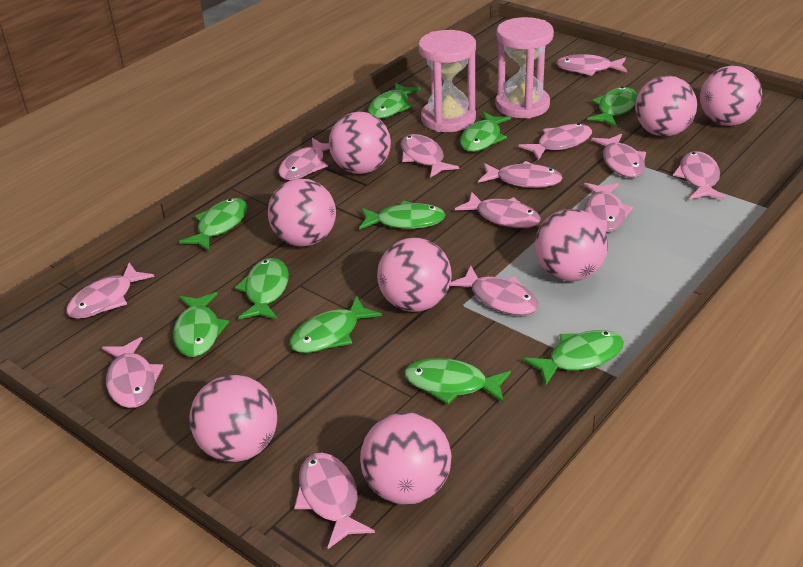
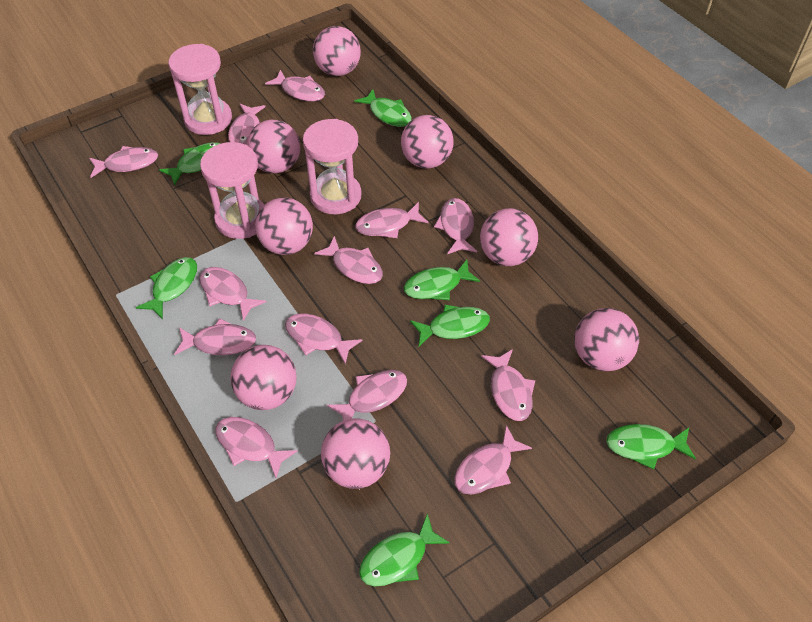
green fish: [173,292,229,357] [179,198,247,251] [235,258,289,319] [289,296,382,353] [359,201,445,230] [368,83,421,119] [405,358,511,404] [460,112,511,152] [523,330,624,385] [587,87,637,127] = 10 -> [136,257,197,319] [159,142,220,186] [354,89,412,127] [359,513,450,586] [404,260,480,300] [410,305,490,346] [606,424,696,470] = 7
pink hourglass: [419,30,476,132] [496,17,554,119] = 2 -> [168,44,232,135] [200,142,264,239] [303,119,361,214] = 3

